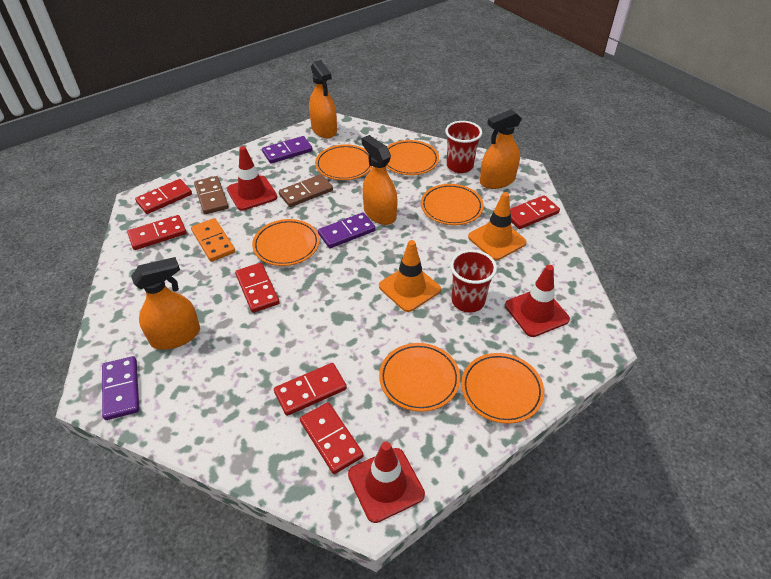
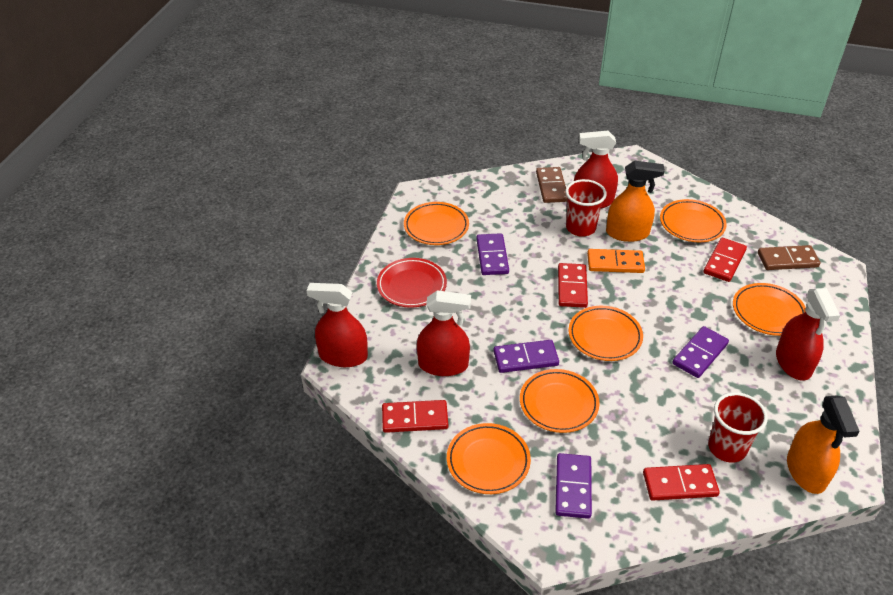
orange spray bottle: [131,257,200,350] [309,60,337,138] [362,135,398,225] [480,109,522,189] = 4 -> [606,161,665,242] [787,396,860,494] = 2
orange traffic cone: [379,240,441,312] [468,192,527,260] = 2 -> none = 0
purple domino: [102,356,139,420] [262,136,313,164] [318,213,376,248] = 3 -> [476,233,509,275] [493,340,559,373] [555,453,592,519] [672,326,729,378] = 4
red domino: [127,215,187,250] [135,179,192,214] [235,263,280,313] [274,363,347,416] [300,402,364,474] [510,195,560,229] = 6 -> [382,400,448,433] [558,263,588,308] [643,464,720,501] [704,238,747,282] = 4
red plate: none = 0 -> [377,258,447,308] = 1
red spray bottle: none = 0 -> [307,283,368,367] [417,290,471,376] [574,131,618,208] [776,288,840,381] = 4
red traffic cone: [227,146,277,211] [348,442,425,523] [505,265,570,337] = 3 -> none = 0

